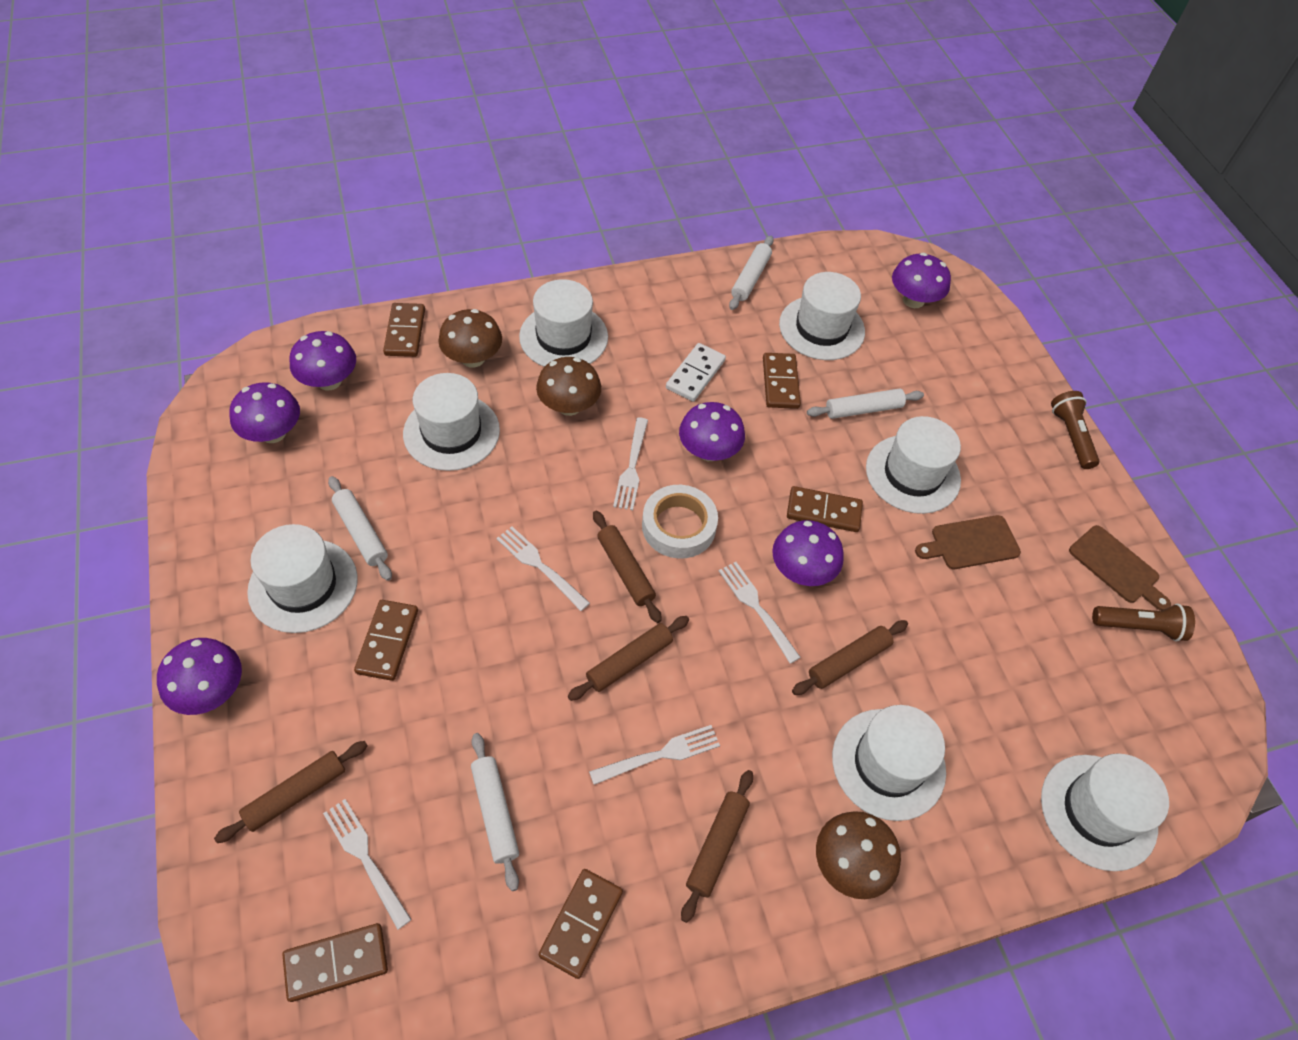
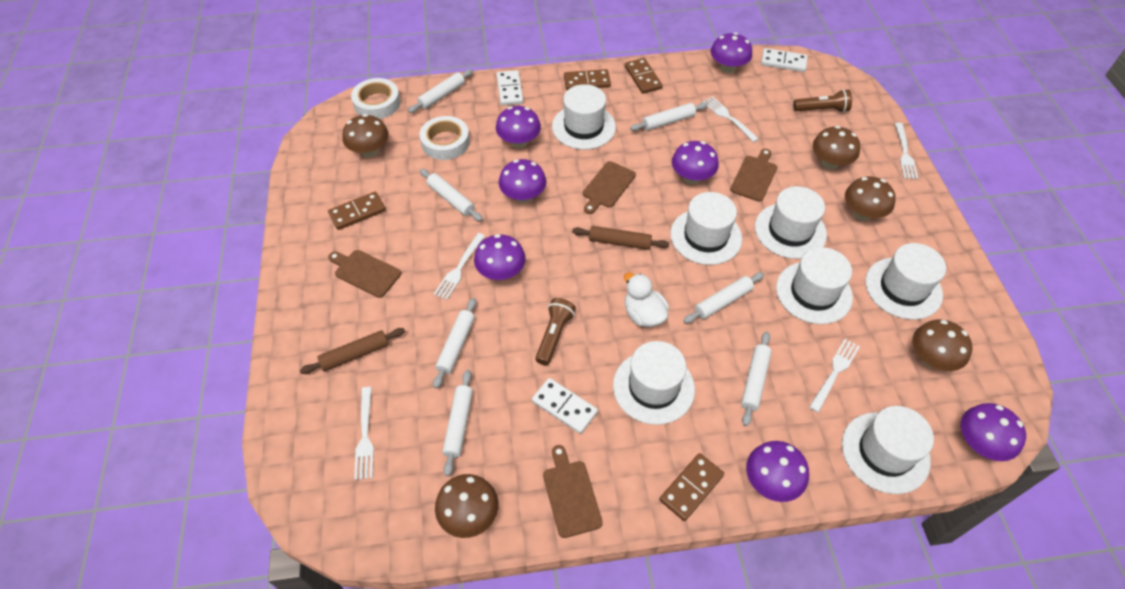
brown cutting board: [915,515,1021,569] [1069,525,1171,611] = 2 -> [328,250,401,298] [543,445,603,538] [583,161,636,214] [730,149,777,202] = 4
brown domino: [283,923,388,1002] [354,600,418,681] [383,303,425,357] [539,869,623,979] [763,353,801,409] [787,486,863,532] = 6 -> [328,192,386,230] [564,69,611,90] [625,58,663,94] [659,453,724,521] = 4
brown mushroom: [438,309,502,368] [536,357,601,416] [816,811,901,899] = 3 -> [343,114,389,157] [435,474,499,538] [813,126,860,169] [845,176,896,221] [913,319,972,371] = 5
brown rolling pin: [214,741,368,843] [568,616,689,701] [593,511,662,623] [681,770,753,923] [792,620,908,695] = 5 -> [300,328,405,374] [572,226,669,250] = 2
purple mushroom: [157,638,242,715] [229,382,300,443] [290,331,356,391] [679,402,745,461] [772,520,844,586] [892,253,951,308] = 6 -> [474,234,526,281] [496,106,541,148] [499,159,546,203] [672,141,719,184] [711,32,752,73] [746,441,809,502] [961,403,1026,461] = 7
white domino: [666,343,726,402] = 1 -> [497,70,523,106] [532,378,598,434] [761,48,808,72] = 3
white duck: none = 0 -> [624,273,669,327] = 1
white rolling pin: [328,476,392,581] [471,733,519,891] [729,236,774,310] [807,388,924,419] = 4 -> [408,69,473,113] [420,169,482,221] [433,298,476,389] [442,370,473,476] [630,103,708,131] [683,272,764,323] [741,332,772,426] = 7
white tape: [642,485,718,558] = 1 -> [351,78,401,119] [419,116,470,160] = 2

